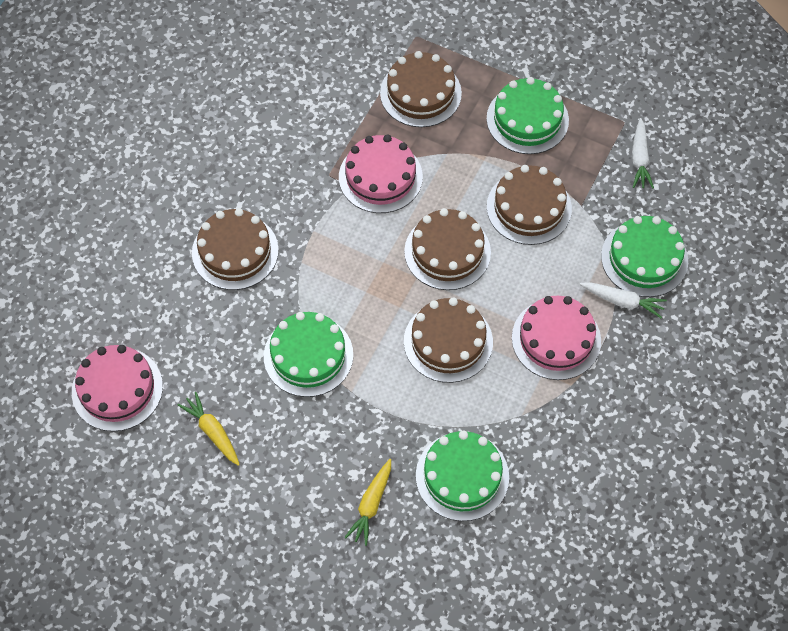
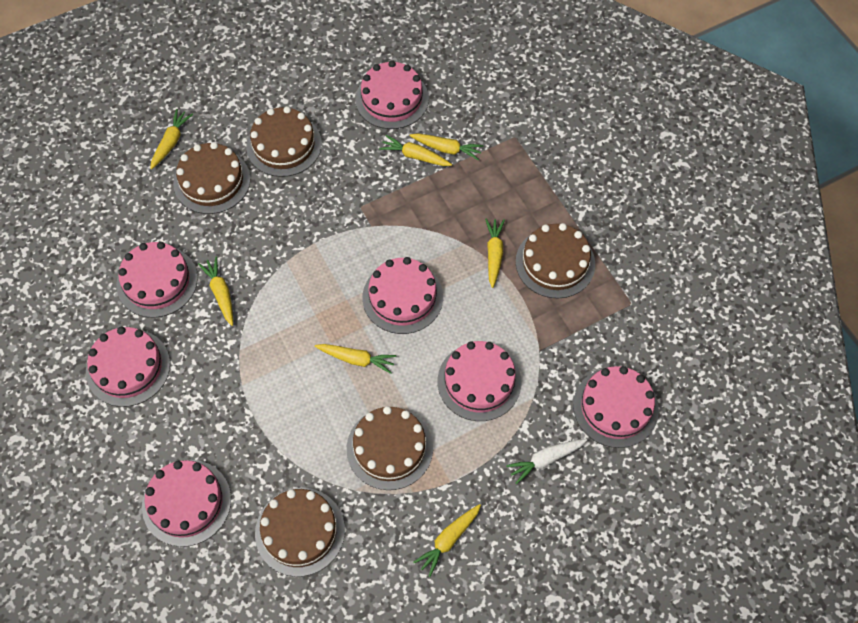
green cake: [264,312,353,397] [416,430,509,521] [487,77,569,154] [601,216,688,297] = 4 -> none = 0
pink cake: [72,345,163,432] [339,135,423,213] [512,296,601,380] = 3 -> [86,327,170,407] [116,242,198,318] [142,460,231,547] [355,60,429,129] [362,257,443,334] [437,341,522,421] [573,366,659,448] = 7
white carrot: [580,282,667,318] [632,118,654,188] = 2 -> [506,439,587,484] = 1
yellow carrot: [178,392,240,466] [345,459,391,546] = 2 -> [150,109,193,169] [198,257,233,326] [315,344,396,374] [379,135,452,166] [409,133,483,161] [413,504,481,577] [485,219,505,288] = 7

